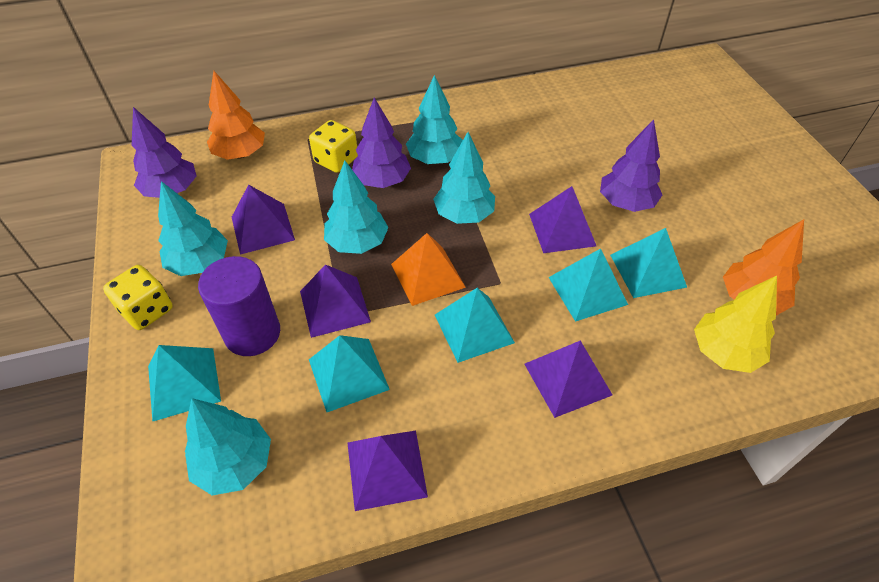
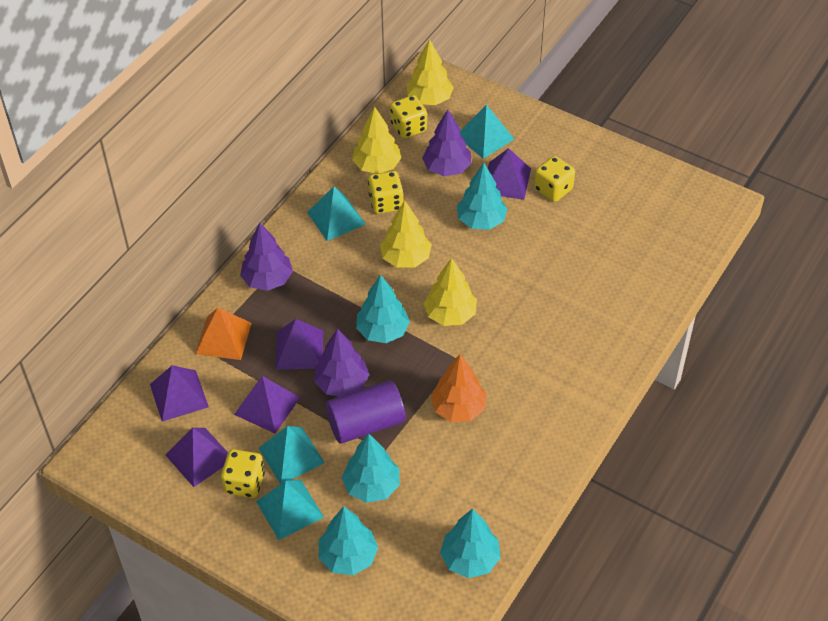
orange tree: [207,71,265,160] [723,219,804,315] = 2 -> [430,354,487,422] = 1
turquoise pyramid: [148,345,221,422] [309,335,390,412] [435,288,515,363] [548,248,628,322] [610,228,687,298] = 5 -> [256,480,324,540] [259,426,325,484] [307,186,366,241] [460,104,514,159] = 4
yellow dice: [103,265,173,330] [309,120,358,173] = 2 -> [221,449,265,498] [368,171,403,214] [390,95,427,139] [534,156,575,202] = 4
yellow tree: [694,276,777,373] = 1 -> [352,107,402,174] [380,201,432,268] [406,39,454,105] [424,258,477,326] = 4

